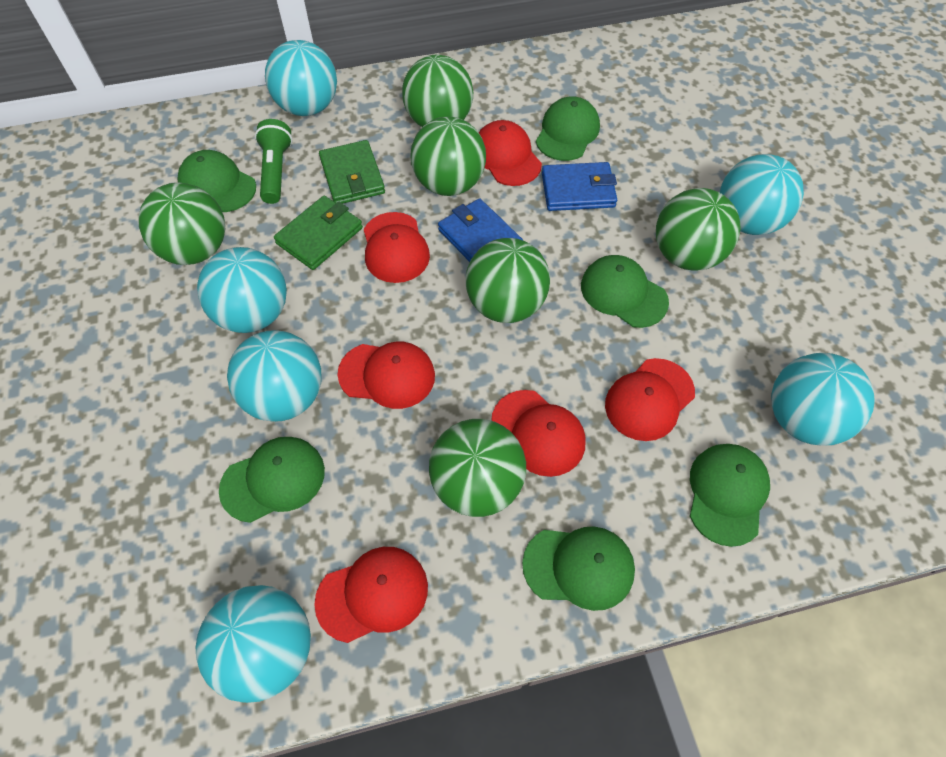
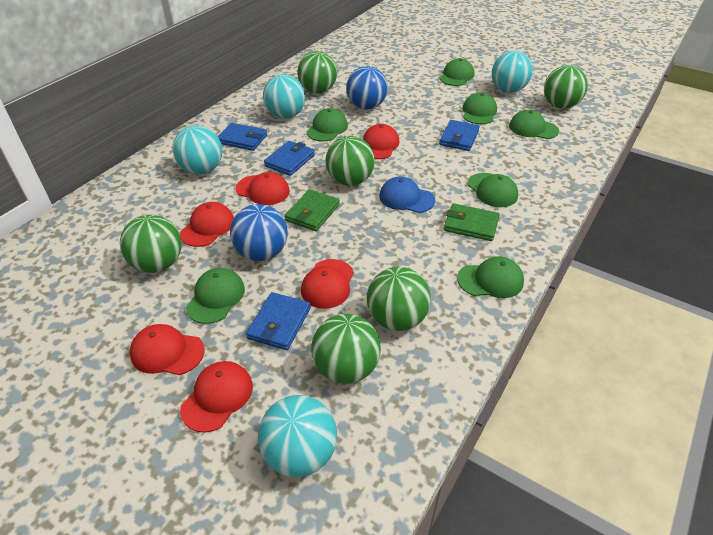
blue ball: none = 0 -> [230,204,288,261] [346,66,388,109] = 2
blue cap: none = 0 -> [379,177,435,213] = 1
blue wallet: [438,198,523,262] [542,162,617,211] = 2 -> [218,123,267,151] [246,292,311,350] [264,141,315,176] [439,120,480,151] = 4
green cap: [177,150,256,212] [219,437,325,523] [522,527,635,611] [536,96,600,161] [581,255,669,328] [690,444,770,547] = 6 -> [186,268,245,324] [306,108,348,142] [440,58,475,86] [457,256,524,298] [462,92,497,124] [467,173,518,207] [509,110,559,139] = 7
green flashlight: [255,119,293,204] = 1 -> none = 0
turquoise ball: [196,585,311,703] [197,247,287,333] [227,330,321,422] [265,40,337,116] [720,154,804,235] [771,353,875,446] = 6 -> [173,125,222,174] [258,395,337,477] [263,74,306,119] [492,51,533,92] = 4

